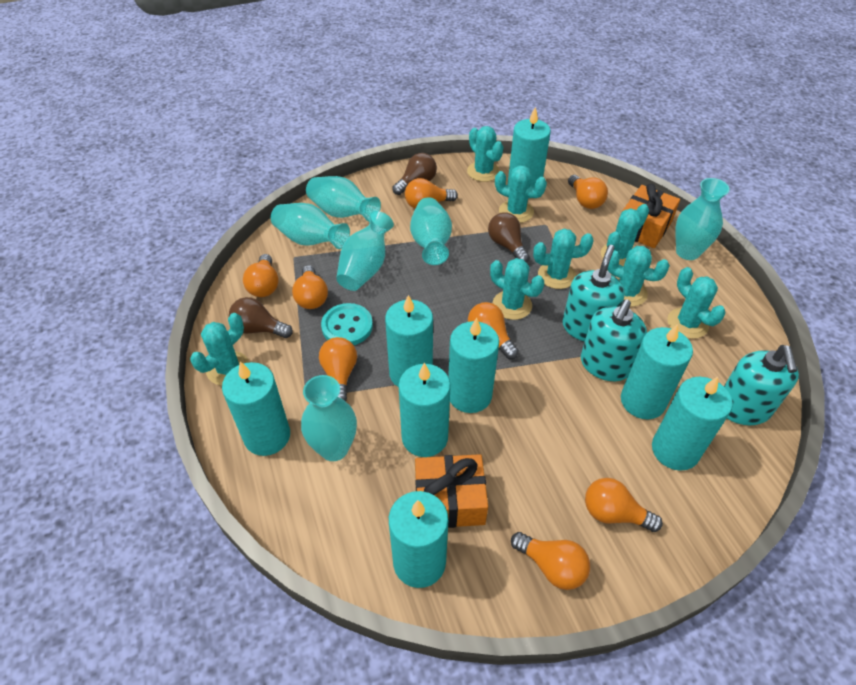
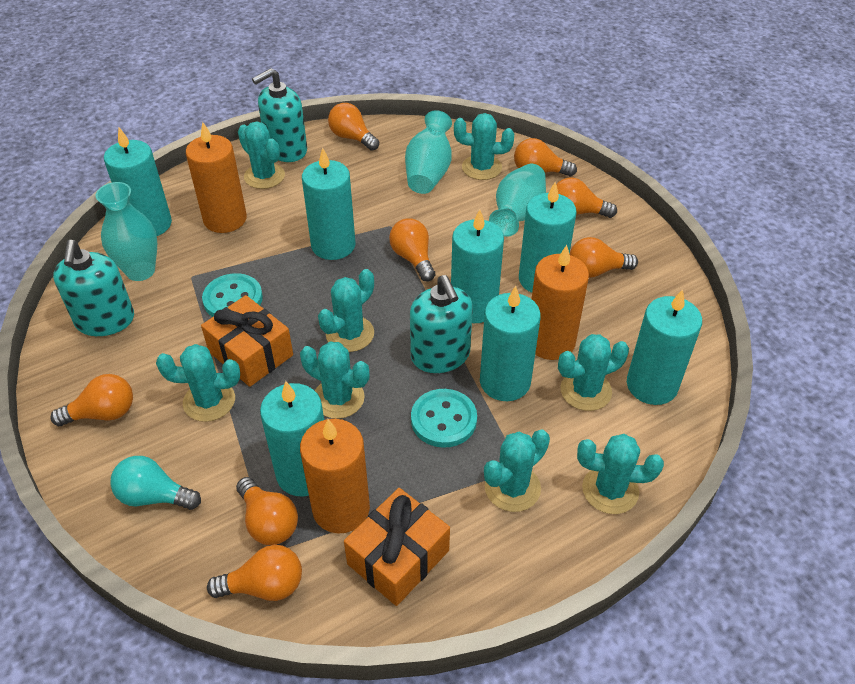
brown light bulb: [229,297,293,338] [392,153,437,195] [488,212,529,263] = 3 -> none = 0
orange candle: none = 0 -> [186,122,247,233] [300,419,370,534] [532,245,589,360] = 3
turquoise button: [321,303,373,345] = 1 -> [202,273,263,317] [411,389,477,448] = 2
turquoise candle: [222,361,290,456] [385,295,433,387] [389,491,448,588] [399,363,451,457] [448,318,499,413] [507,106,551,198] [621,324,693,419] [652,377,733,471] = 8 -> [104,127,172,236] [260,381,324,496] [302,148,356,260] [451,209,504,323] [480,286,541,401] [519,182,577,293] [627,289,702,405] = 7
turquoise light bulb: none = 0 -> [110,456,201,510] = 1
turquoise vase: [271,203,350,249] [301,375,357,461] [306,176,381,222] [336,211,394,291] [410,197,452,265] [675,178,730,260] = 6 -> [96,182,157,281] [405,110,452,194] [489,164,546,237] = 3

